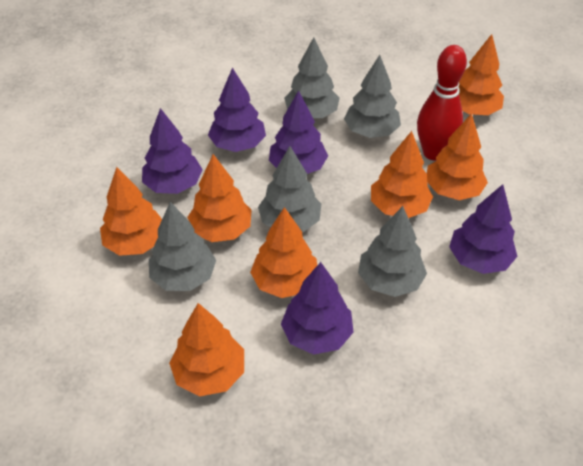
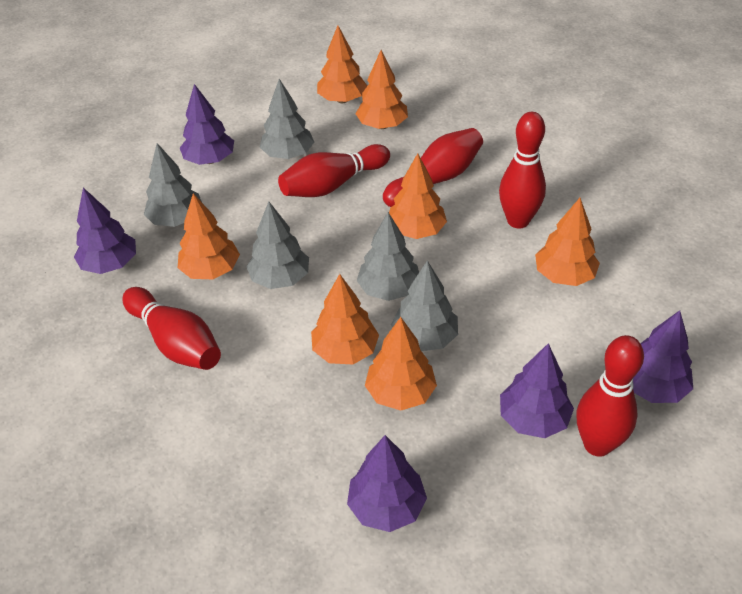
red bowling pin: [417,45,467,161] = 1 -> [122,287,221,370] [278,144,390,197] [383,128,483,207] [499,112,546,229] [577,335,644,457] = 5

